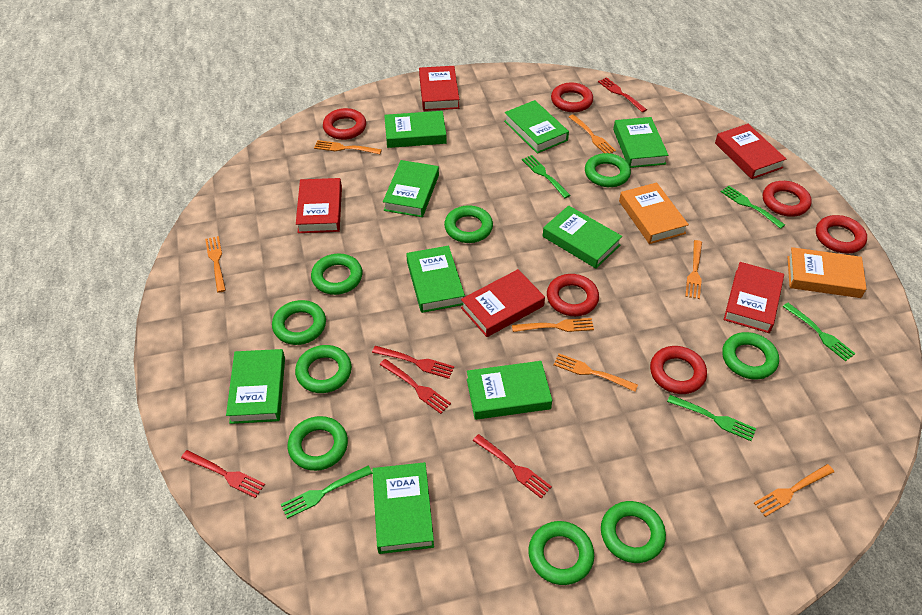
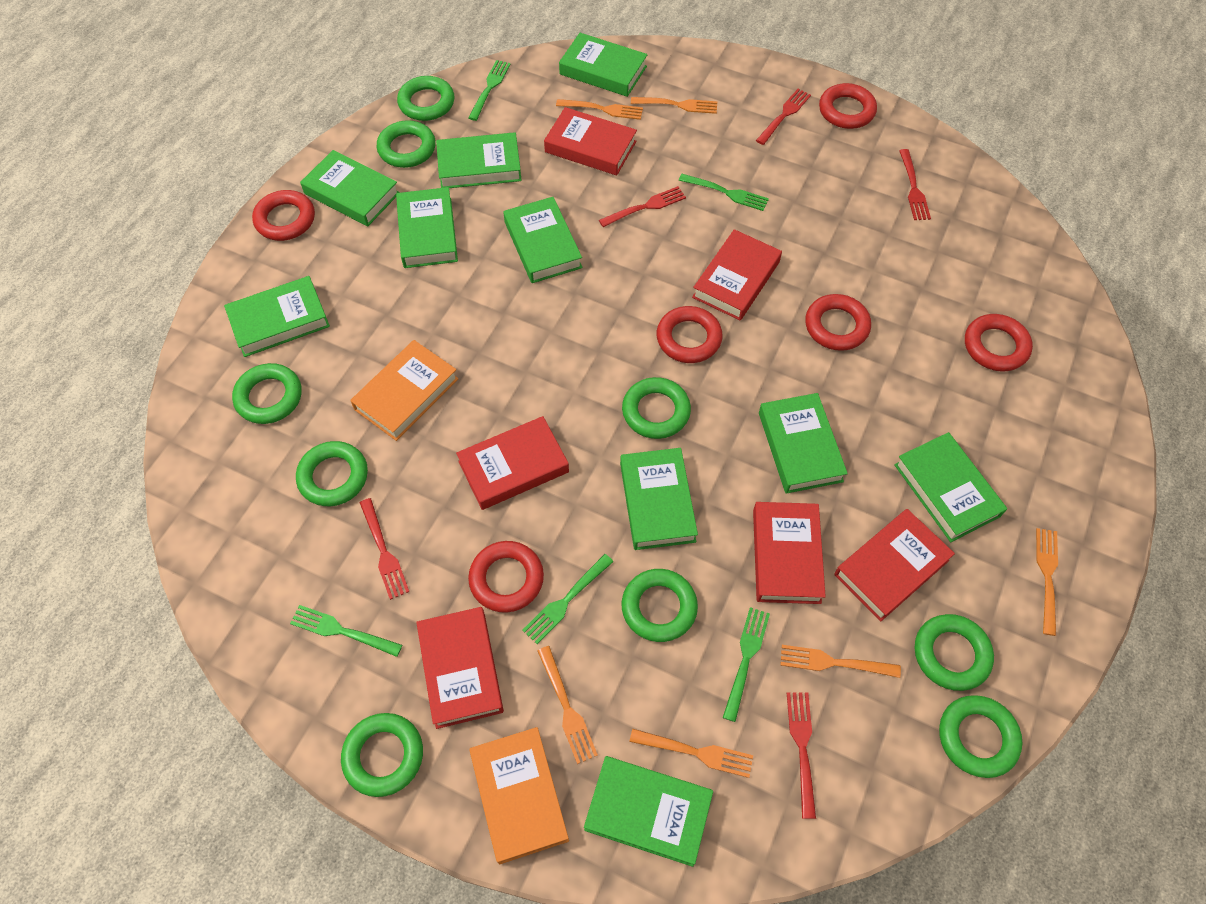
green book: [226,349,285,424] [372,462,434,554] [383,160,439,217] [384,111,447,148] [406,246,465,313] [467,361,552,420] [504,100,569,154] [543,205,622,268] [613,117,668,168] = 9 -> [224,276,330,357] [300,150,400,226] [396,187,458,268] [436,132,522,188] [503,197,582,283] [559,33,648,97] [584,756,713,867] [620,448,698,550] [759,393,848,494] [894,432,1007,542] = 10
orange fork: [205,236,226,293] [314,140,382,154] [512,318,594,332] [553,354,638,392] [569,114,616,154] [685,240,702,299] [754,464,834,517] = 7 -> [537,646,598,764] [556,99,643,120] [629,729,753,778] [631,97,717,114] [780,645,901,678] [1036,528,1058,636] = 6
red book: [296,178,342,233] [419,66,459,111] [461,269,545,337] [715,124,786,179] [724,262,784,333] = 5 -> [416,607,504,729] [456,416,569,510] [544,107,637,175] [692,229,782,321] [753,502,826,604] [834,509,955,621] = 6

